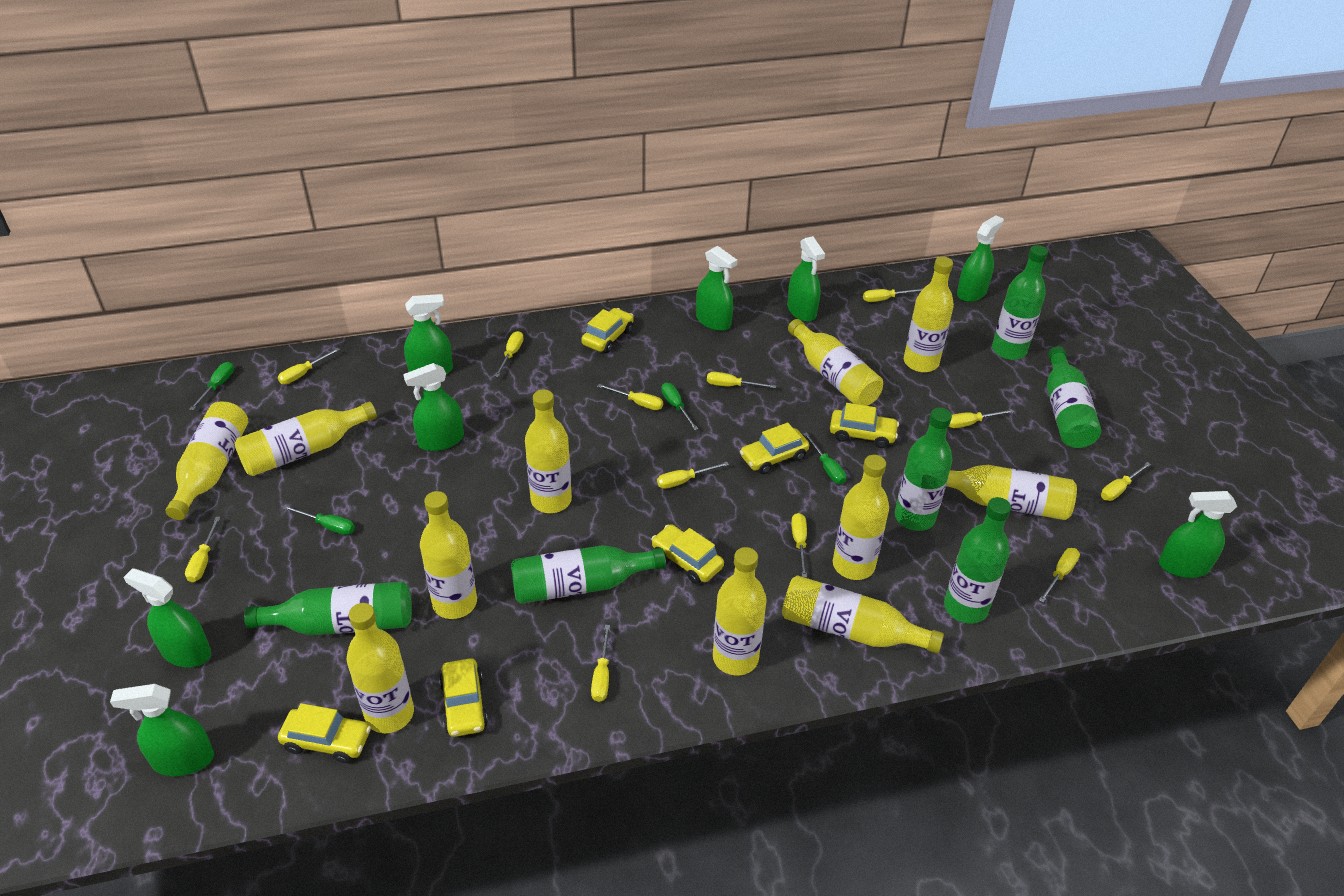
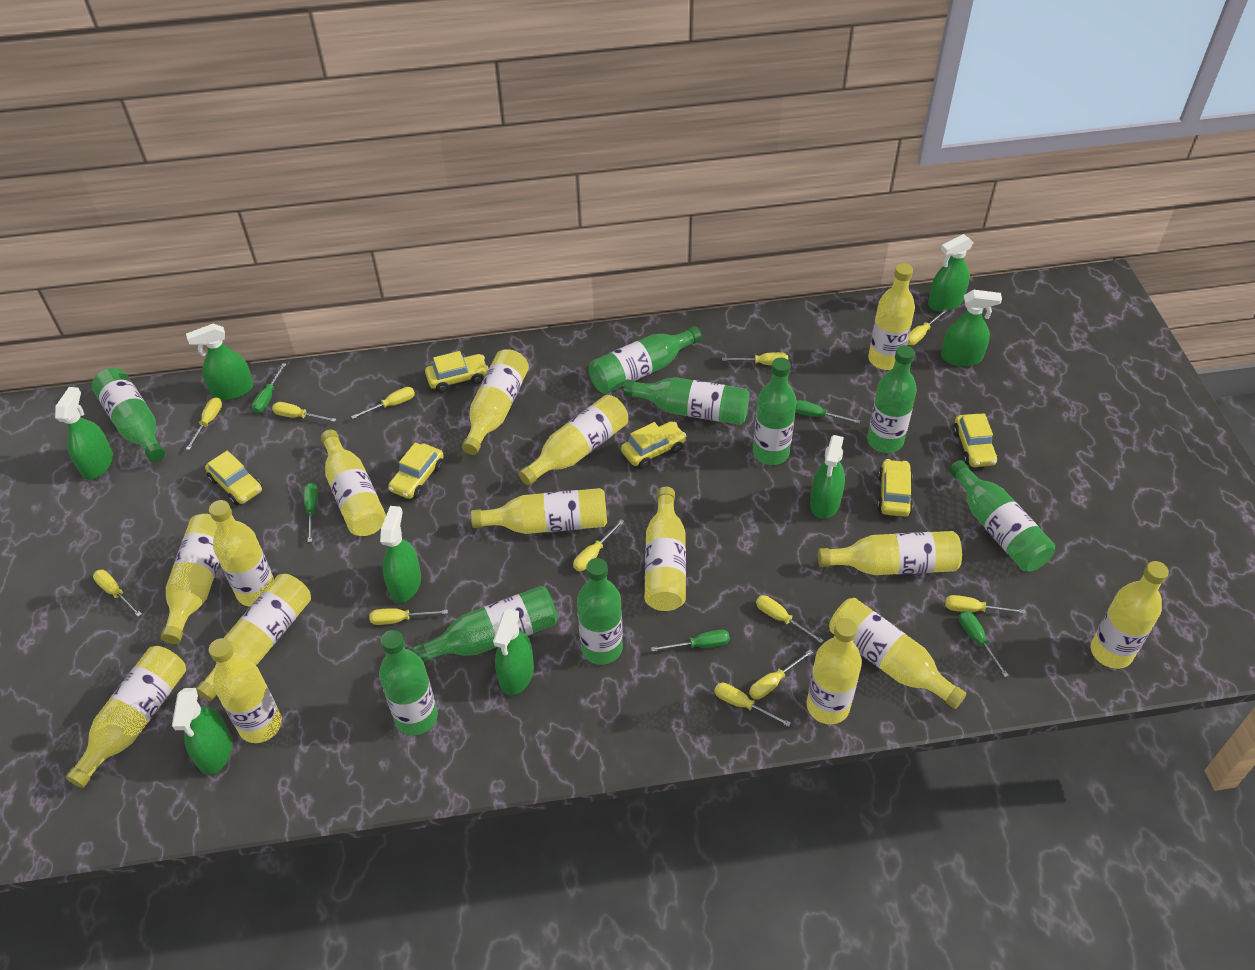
green bottle: [244,581,412,636] [511,545,666,604] [895,408,952,531] [944,497,1011,624] [992,245,1048,360] [1047,346,1101,448] = 6 -> [91,368,165,462] [379,630,438,735] [412,586,558,662] [577,558,623,665] [589,326,702,394] [623,377,749,425] [753,358,797,465] [867,345,917,453] [949,460,1055,571] = 9
green screwdriver: [189,362,234,410] [283,505,355,535] [661,383,698,430] [803,432,846,484] = 4 -> [252,363,286,413] [303,483,318,542] [651,630,730,652] [795,400,860,424] [959,611,1009,677] = 5
yellow bottle: [166,401,248,520] [235,402,377,476] [347,603,414,733] [420,491,477,619] [525,390,572,513] [713,547,767,675] [782,575,944,654] [788,319,883,406] [833,455,889,580] [904,257,954,372] [946,465,1077,520] = 11 -> [66,646,186,788] [161,514,219,644] [196,574,311,701] [209,500,274,607] [209,638,282,743] [321,430,386,536] [462,349,529,455] [471,488,607,534] [519,395,628,486] [645,487,686,611] [807,618,862,724] [818,531,962,575] [829,598,967,709] [868,263,915,370] [1091,561,1169,669] = 15

